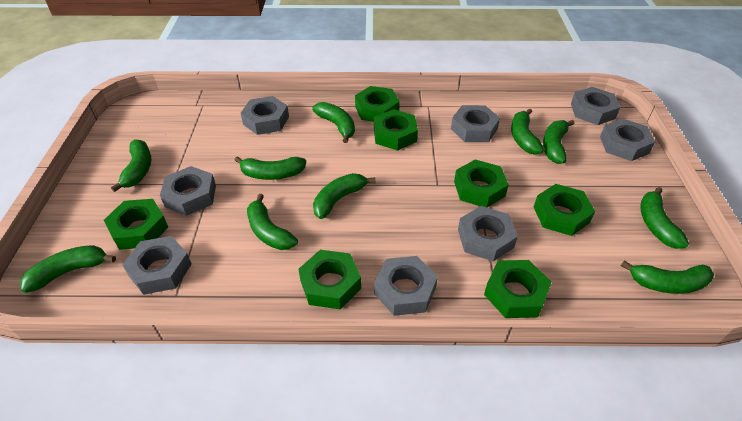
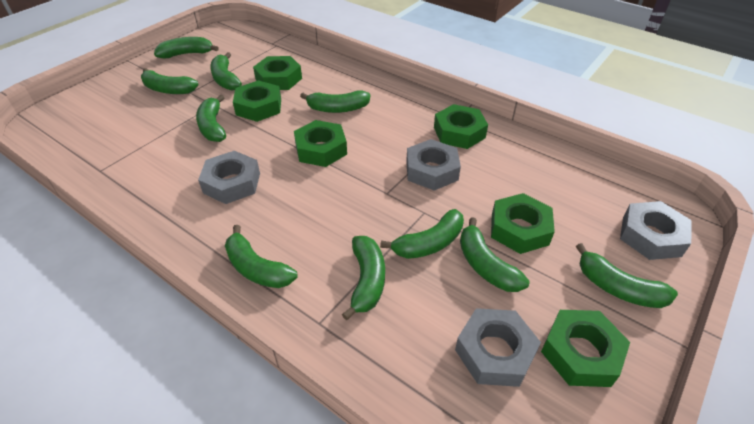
green nut: [104,199,168,250] [298,250,361,309] [355,86,400,122] [374,109,418,151] [454,159,509,207] [484,260,551,318] [534,184,595,236] = 7 -> [233,80,281,122] [253,56,302,90] [294,120,347,167] [434,104,488,149] [491,193,555,254] [541,310,630,387] = 6
grey nut: [122,236,192,295] [160,166,216,216] [241,96,289,135] [374,256,438,316] [451,105,500,142] [458,206,518,262] [571,87,620,125] [600,118,655,161] = 8 -> [198,151,260,204] [406,139,461,191] [455,308,541,387] [620,201,692,260] = 4

